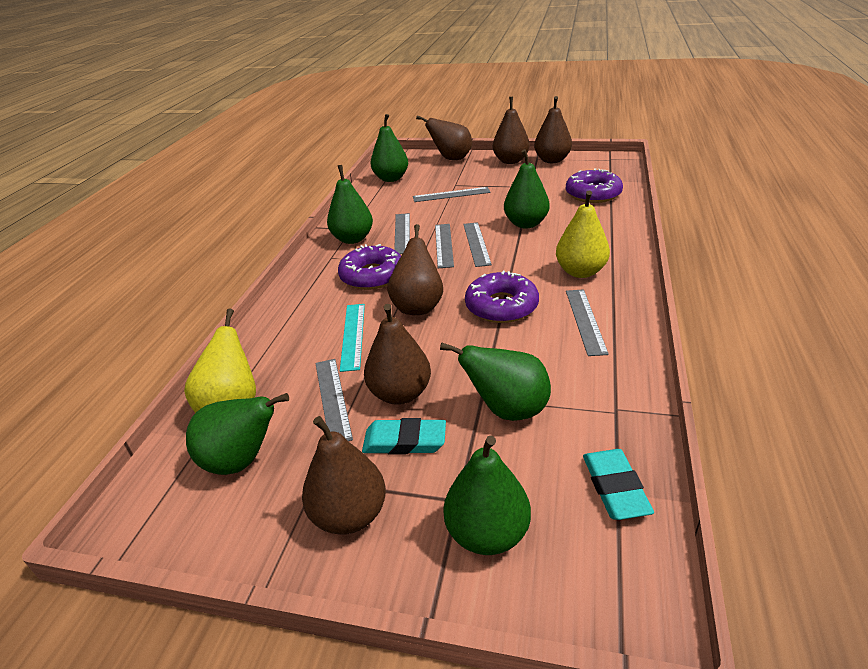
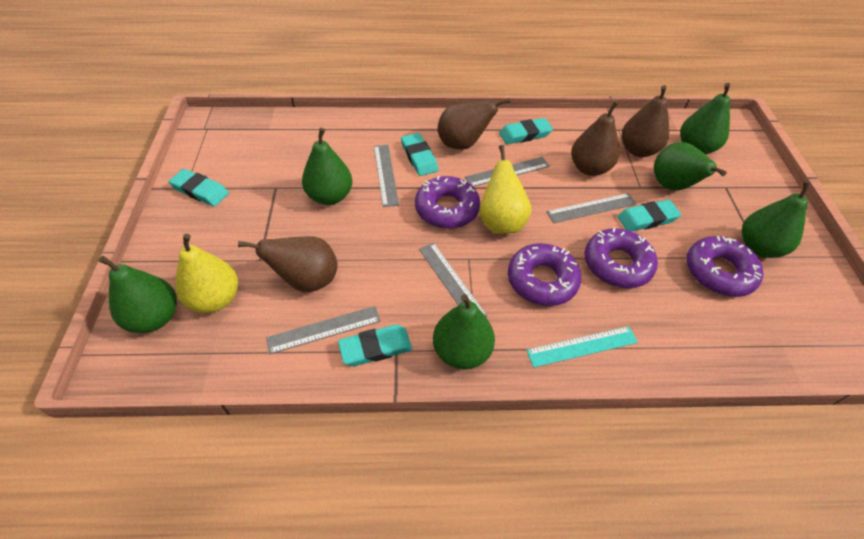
brown pear: [302,416,386,535] [364,304,431,405] [387,224,443,315] [416,115,472,160] [493,97,530,164] [534,96,572,163] = 6 -> [238,236,338,292] [437,98,510,149] [571,101,619,176] [622,85,669,157] = 4
grey ruler: [315,359,353,441] [394,213,410,254] [413,187,490,202] [435,224,454,268] [463,222,492,267] [566,289,609,356] = 6 -> [266,306,380,354] [374,145,399,207] [419,243,488,317] [465,157,550,187] [547,193,636,223] = 5
purple donut: [338,244,401,290] [465,271,539,323] [566,168,623,203] = 3 -> [415,176,480,229] [508,243,582,306] [584,228,658,288] [687,236,764,297] = 4
turquoise eraser: [362,418,446,454] [583,449,654,520] = 2 -> [169,169,229,207] [338,325,412,366] [401,133,438,176] [499,118,553,144] [617,200,681,231] = 5

